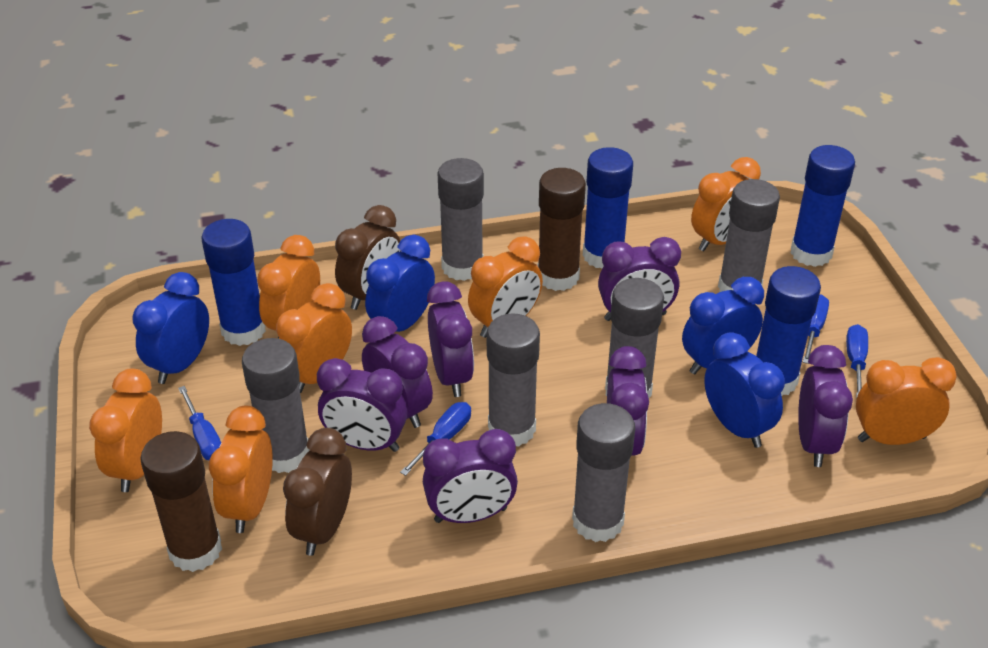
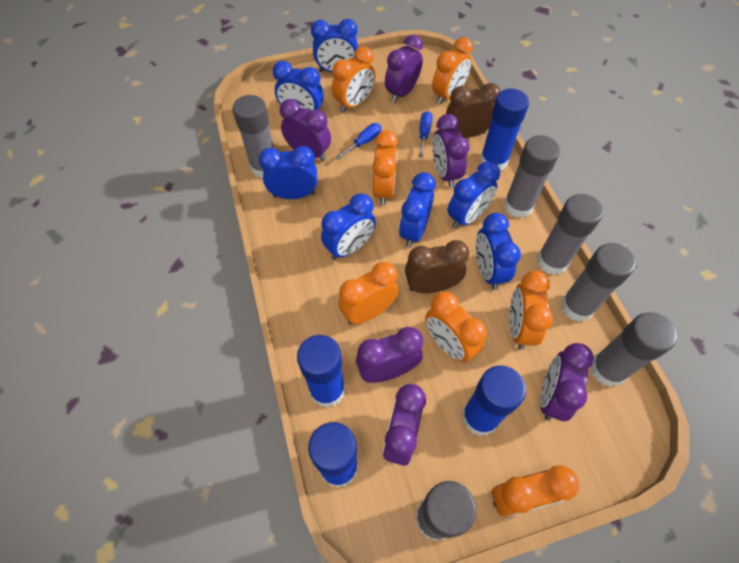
blue clock: [132,272,209,384] [365,235,435,332] [682,277,764,375] [704,332,785,448] = 4 -> [259,146,317,199] [273,61,324,111] [311,19,358,72] [321,193,376,260] [399,172,436,248] [447,161,500,229] [476,213,521,290] = 7
blue screwdriver: [178,386,221,460] [400,402,471,476] [803,294,829,364] [846,324,868,399] = 4 -> [335,123,382,160] [419,111,433,158] = 2
brown glue stick: [140,431,222,572] [537,168,586,291] = 2 -> none = 0
purple clock: [317,358,407,452] [362,316,433,428] [423,429,518,523] [427,282,474,397] [598,237,681,321] [607,346,649,456] [798,345,853,467] = 7 -> [280,99,331,161] [356,327,423,383] [383,384,426,466] [385,35,423,103] [432,114,469,188] [540,343,594,421] = 6

